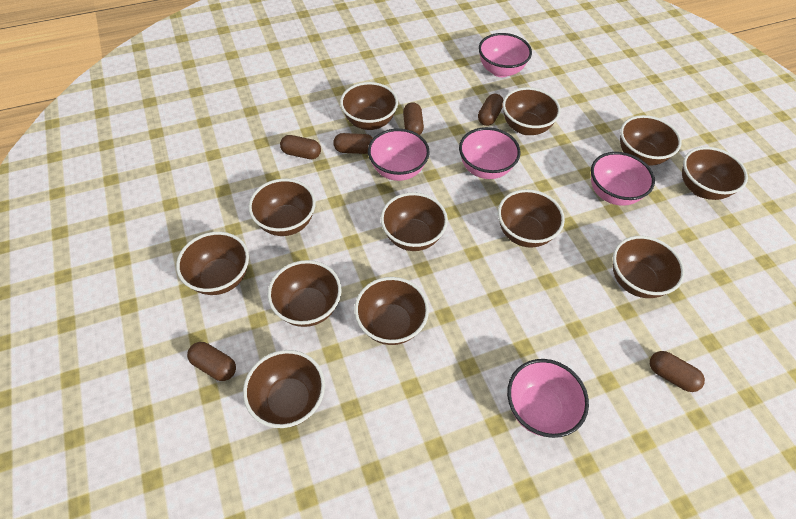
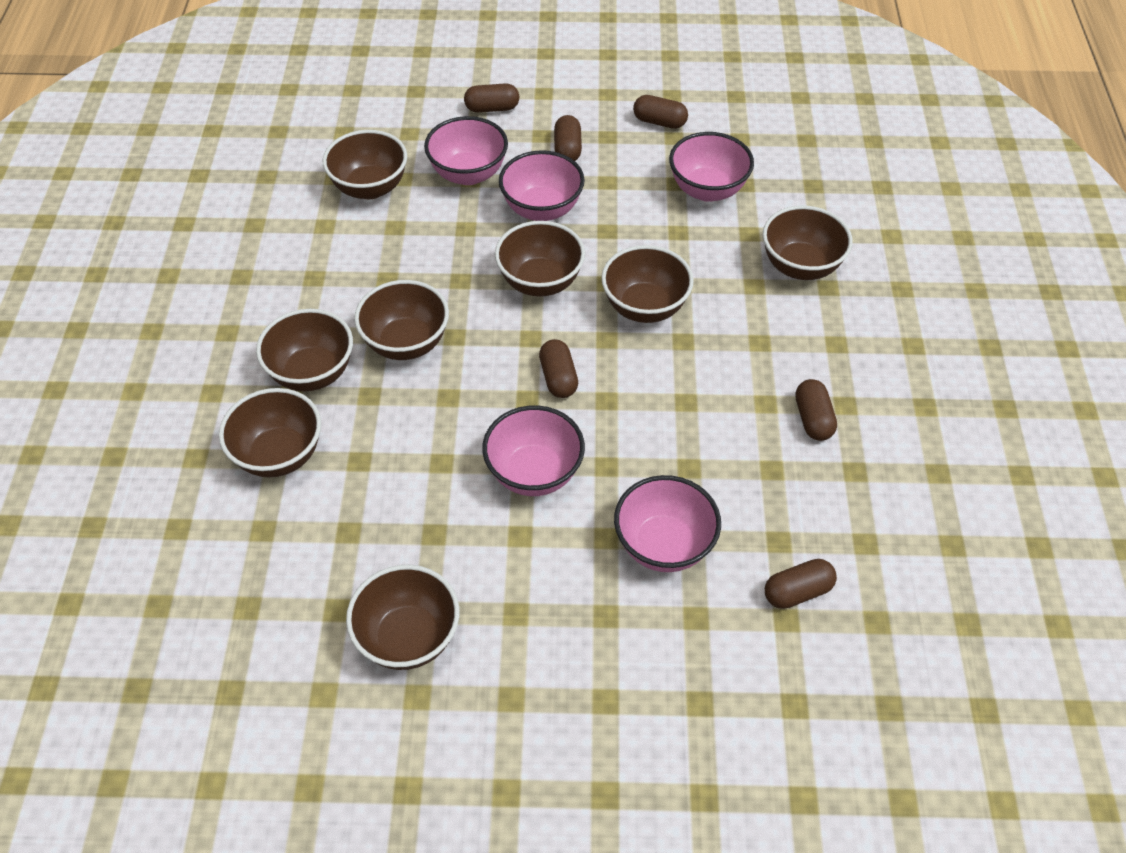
brown bowl: [176,232,249,295] [243,350,325,428] [248,179,316,236] [268,260,341,327] [340,82,398,130] [354,277,429,345] [380,192,448,251] [498,189,565,248] [502,87,561,135] [613,236,685,298] [620,115,682,166] [682,147,748,200] = 12 -> [219,388,321,477] [256,309,353,391] [323,130,407,199] [346,565,459,670] [354,280,449,360] [495,221,585,297] [601,245,694,323] [763,205,853,280] = 8

